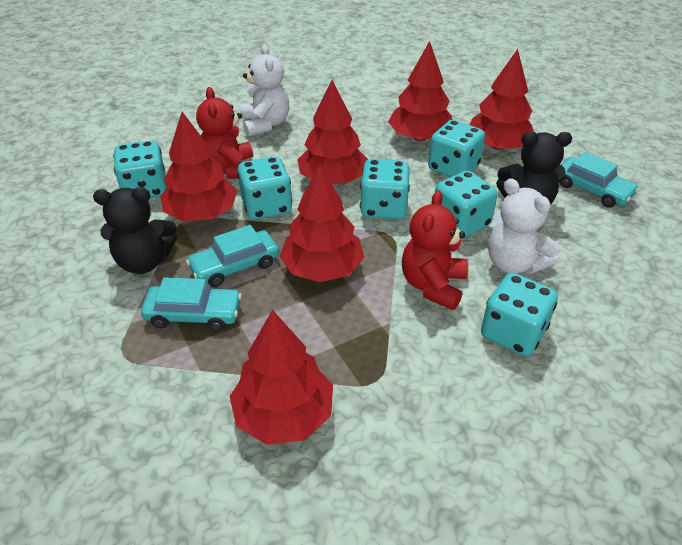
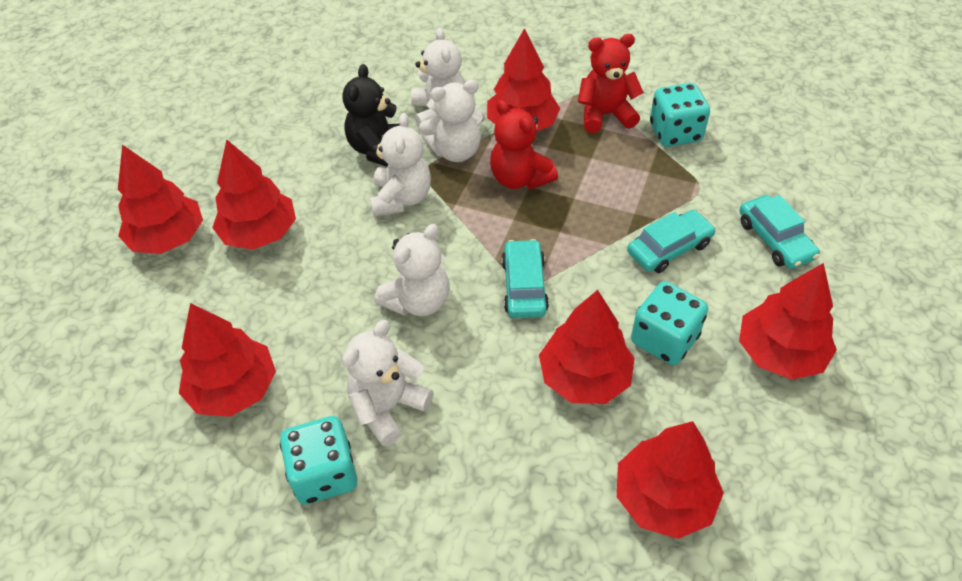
black teddy bear: [93,187,177,274] [496,131,572,205] = 2 -> [342,64,400,167] = 1
red tree: [160,112,237,222] [229,310,333,445] [279,164,364,282] [297,80,368,184] [388,41,453,141] [469,49,534,150] = 6 -> [118,145,203,254] [179,303,276,417] [212,140,296,250] [487,28,561,131] [539,290,635,404] [617,421,724,539] [739,263,837,380] = 7
turquoise dice: [113,141,168,198] [237,157,292,220] [360,159,410,220] [428,120,485,177] [435,171,498,239] [481,273,558,356] = 6 -> [280,416,357,504] [631,281,708,365] [650,83,710,147] = 3
white teddy bear: [240,45,289,137] [488,178,560,274] = 2 -> [342,320,433,446] [370,113,431,217] [374,224,449,316] [411,28,465,128] [419,80,485,162] = 5

